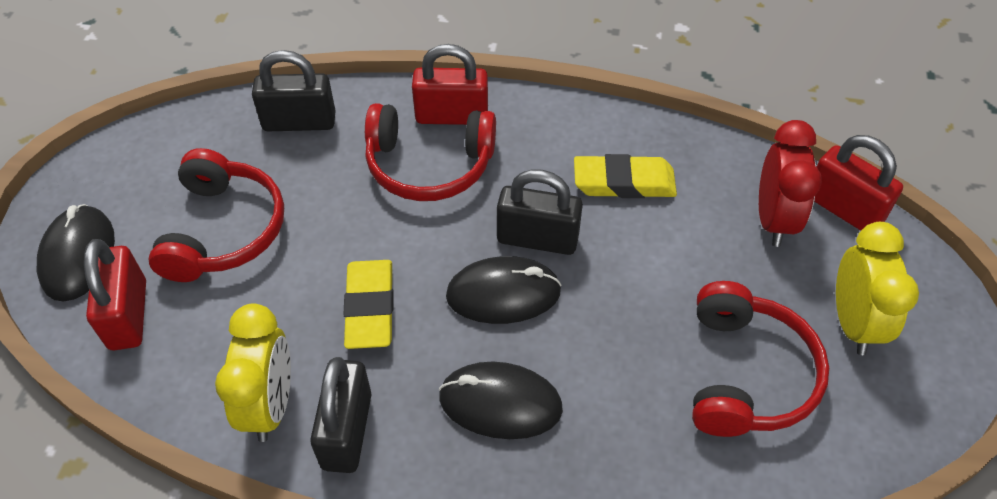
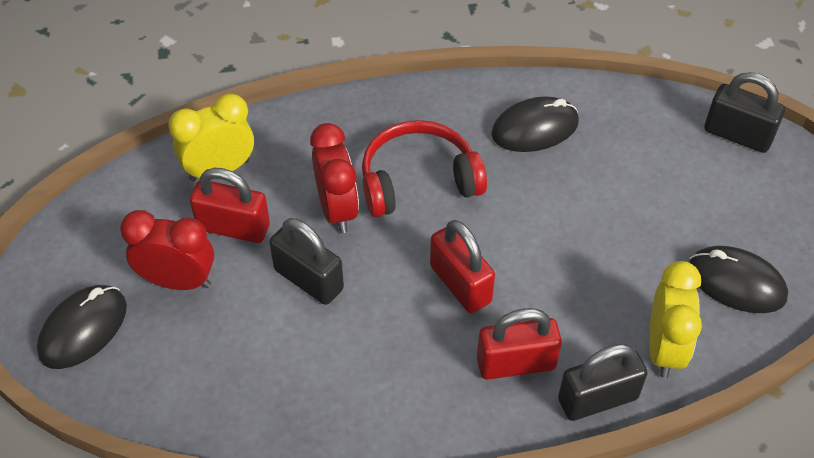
red clock: [759,120,822,247] = 1 -> [120,210,214,290] [310,123,359,233] = 2
red headphones: [148,148,284,282] [365,103,496,201] [692,281,829,437] = 3 -> [362,120,487,217] = 1
yellow eraser: [343,260,393,349] [574,154,677,198] = 2 -> none = 0

